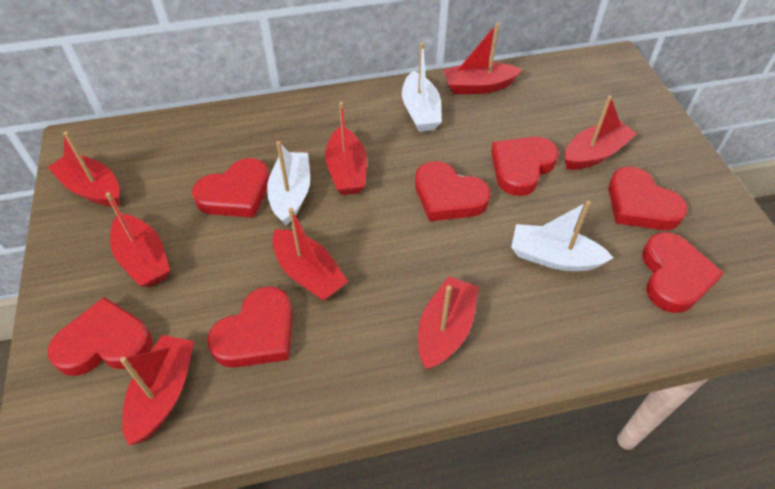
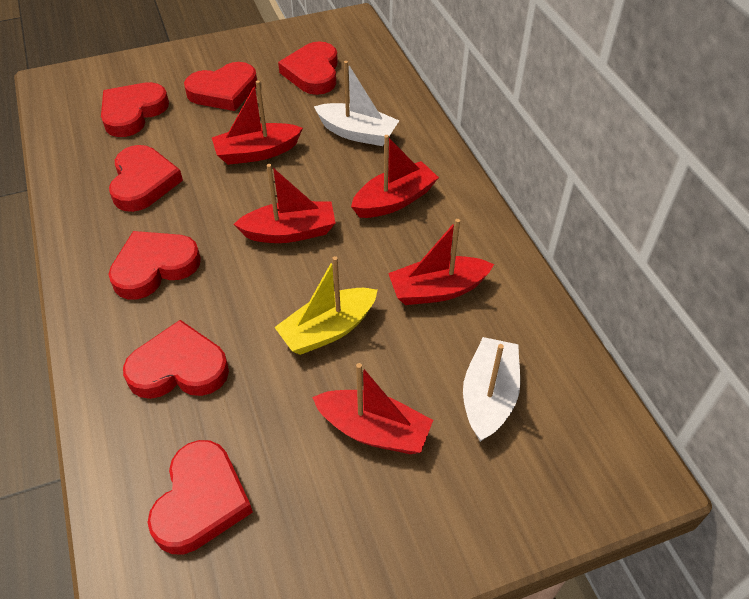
red boat: [48,131,120,207] [106,192,170,288] [120,335,194,446] [272,208,348,301] [325,102,367,195] [418,276,479,370] [443,23,522,94] [565,95,637,170] = 8 -> [212,80,303,165] [234,164,335,243] [312,363,433,454] [351,135,439,218] [388,219,494,305] = 5
white boat: [267,141,310,225] [402,43,442,132] [511,201,614,271] = 3 -> [314,61,399,146] [463,337,520,442] = 2
yellow boat: none = 0 -> [274,256,378,355] = 1

